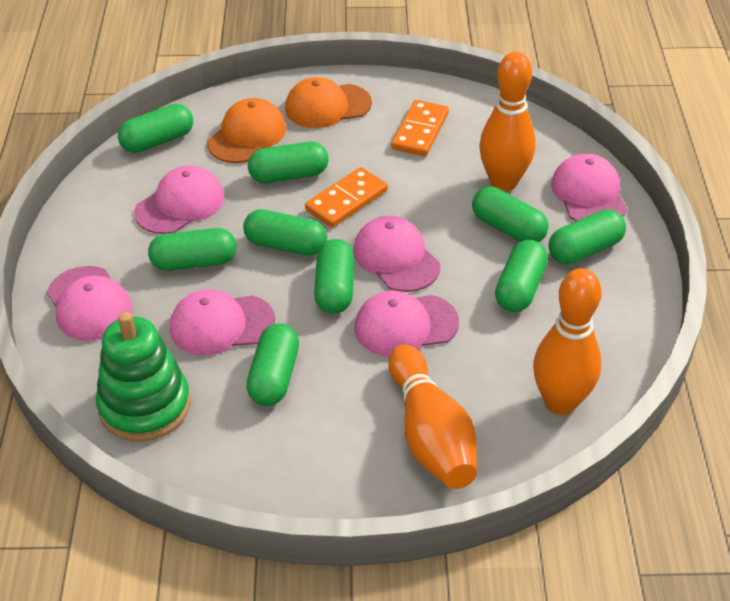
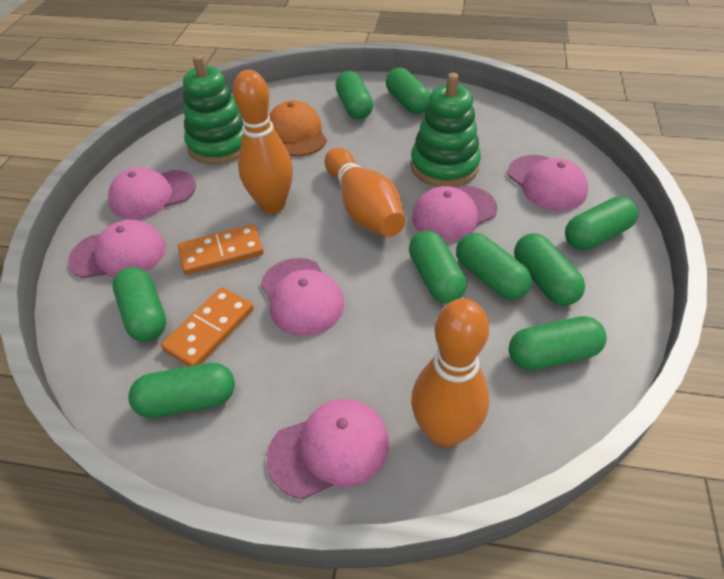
green stacking toy: [96,312,191,442] = 1 -> [183,55,244,164] [411,73,481,187] = 2
orange cap: [207,98,286,163] [285,77,372,128] = 2 -> [269,100,327,156] = 1

